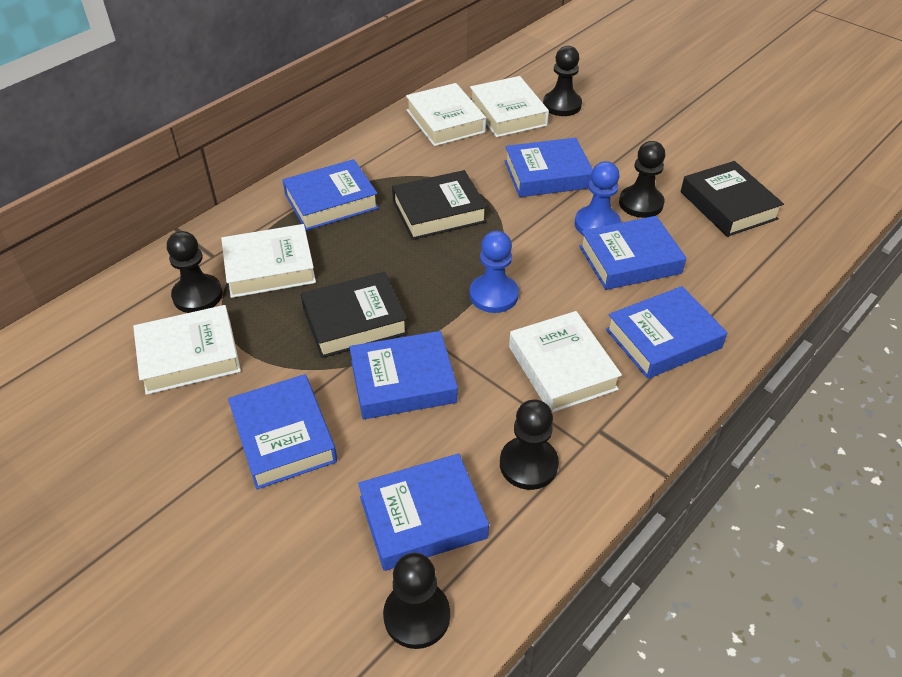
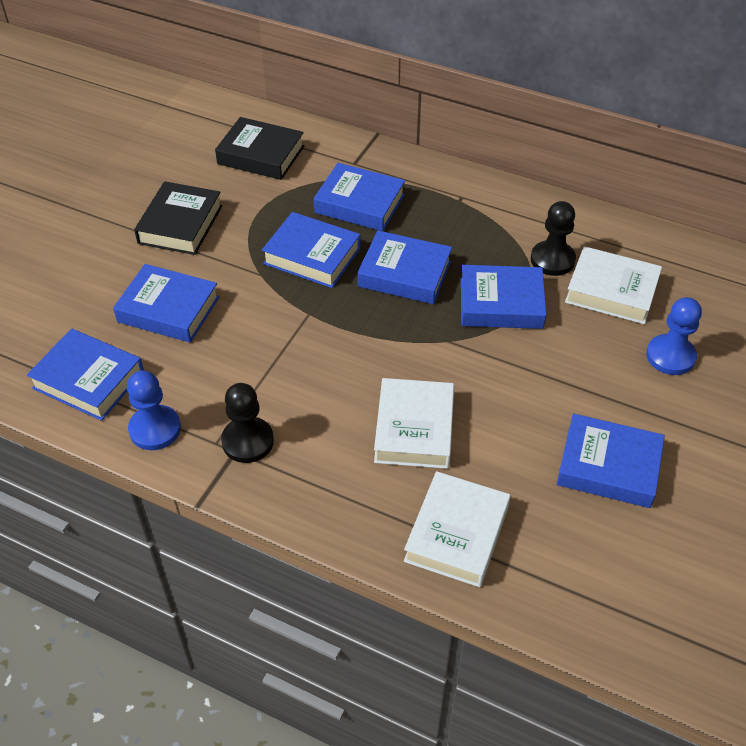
black book: [301,272,408,358] [392,170,487,240] [681,161,784,237] = 3 -> [134,181,222,255] [215,117,304,180] = 2
black pawn: [167,231,223,313] [383,553,450,649] [500,399,559,490] [543,46,582,116] [619,141,665,218] = 5 -> [221,383,274,463] [531,201,576,276] = 2
white book: [133,305,241,395] [221,224,316,298] [406,83,486,146] [470,76,549,137] [509,311,622,413] = 5 -> [374,378,454,469] [404,471,511,587] [565,246,662,324] = 3

